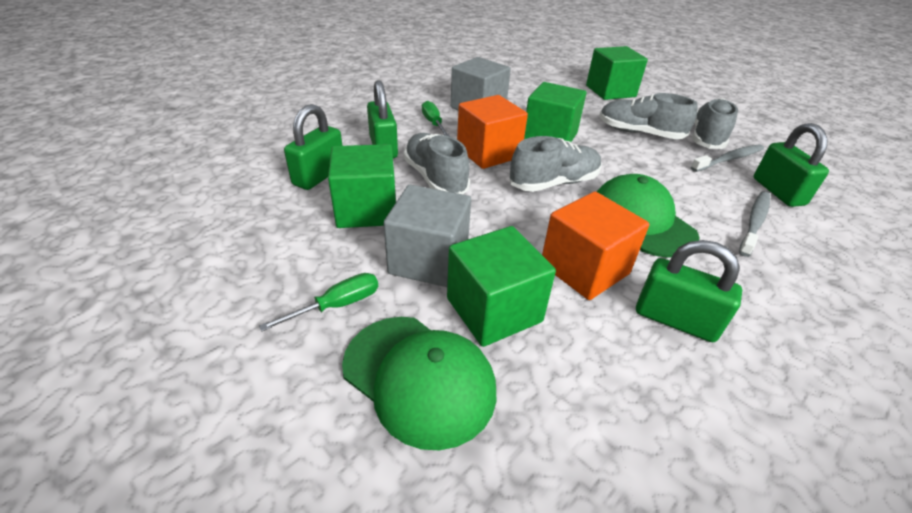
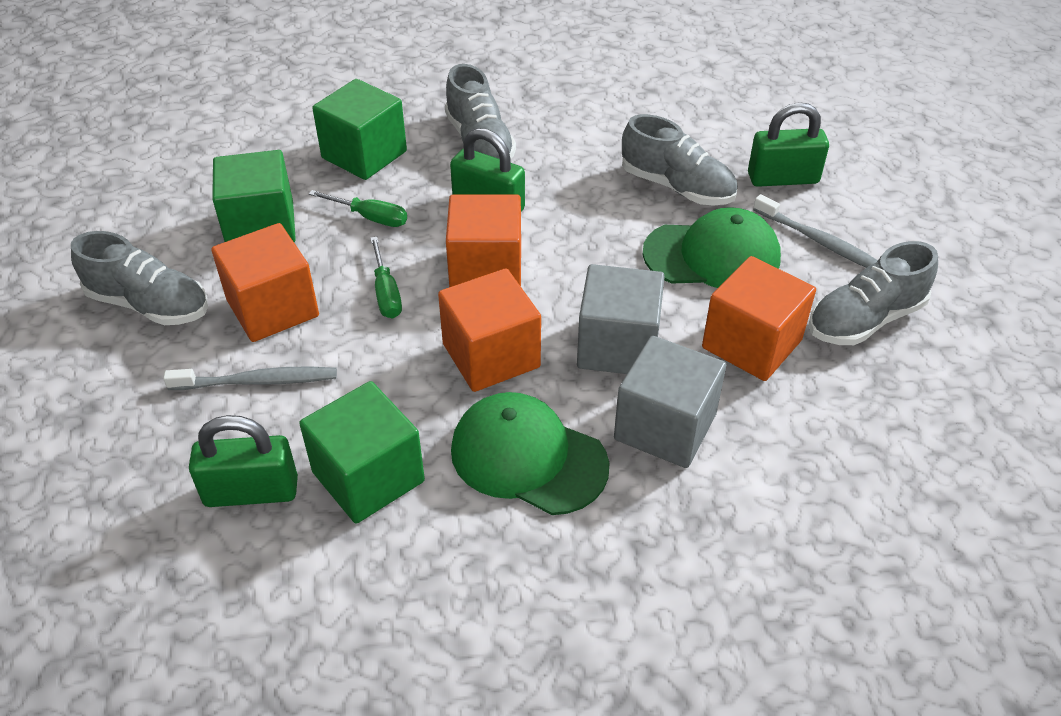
green cube: [328,144,396,228] [447,226,556,347] [524,82,587,142] [586,46,648,100] = 4 -> [212,150,296,242] [299,381,425,524] [312,79,407,180] = 3
green padlock: [284,104,342,190] [367,80,398,158] [636,240,742,342] [754,123,829,207] = 4 -> [189,415,298,507] [450,128,525,212] [748,102,829,187] = 3
orange cube: [457,95,528,169] [542,192,649,300] = 2 -> [211,223,319,342] [438,268,541,392] [446,194,521,287] [702,256,816,381] = 4

